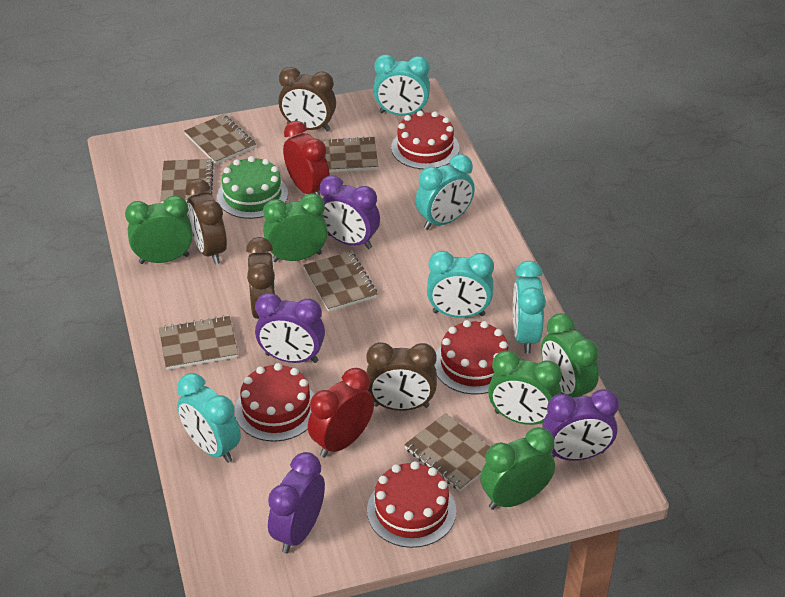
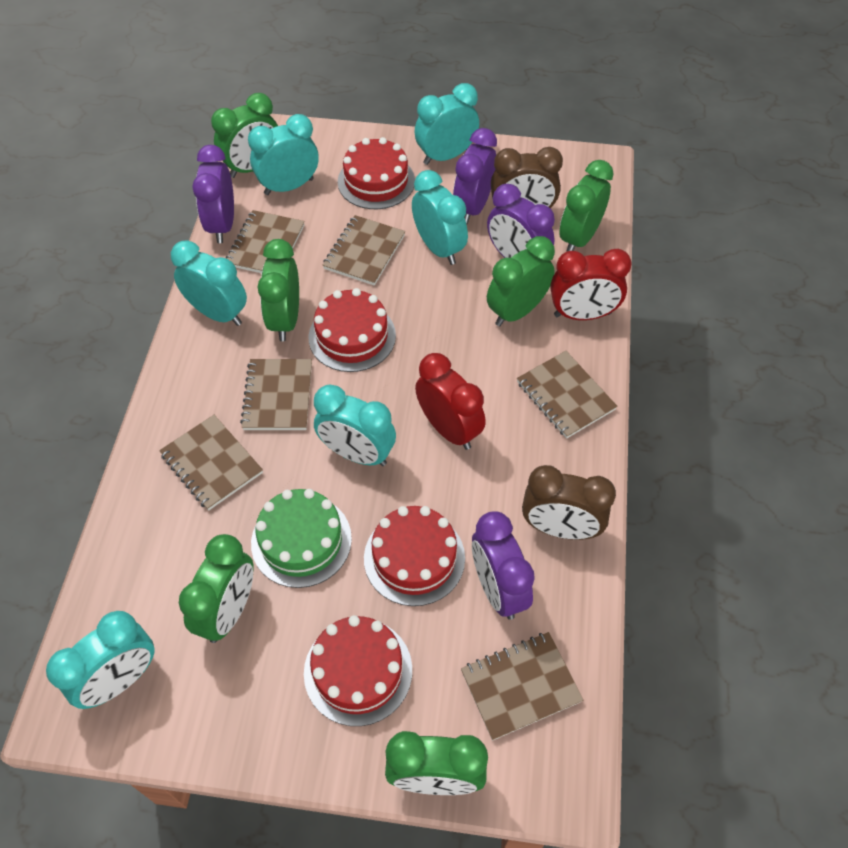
brown clock: [185,179,227,264] [246,237,276,319] [278,67,336,132] [366,342,437,411] = 4 -> [491,147,563,208] [522,465,616,540] = 2
green clock: [125,195,193,264] [263,193,328,262] [480,427,555,510] [488,350,562,425] [541,313,599,398] = 5 -> [179,534,254,643] [211,93,278,178] [258,239,299,341] [385,731,488,795] [487,236,555,326] [559,160,614,252] = 6
turquoise clock: [177,373,241,463] [373,54,430,116] [415,154,475,230] [427,251,494,318] [513,261,546,353] = 5 -> [46,611,154,709] [171,240,247,326] [248,114,318,195] [314,384,396,466] [412,170,468,265] [414,83,479,165] = 6

